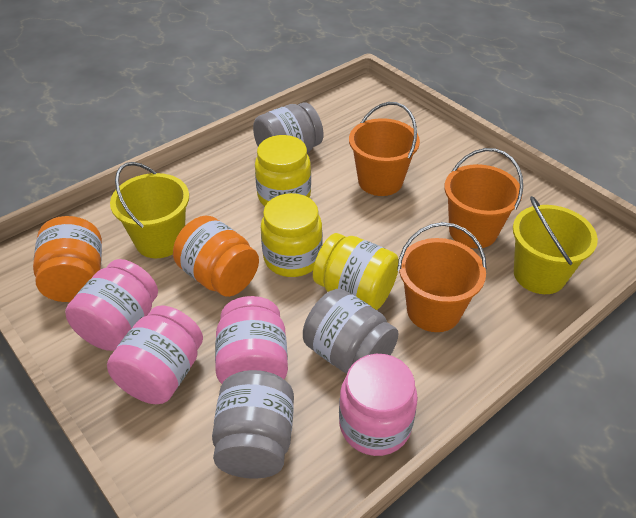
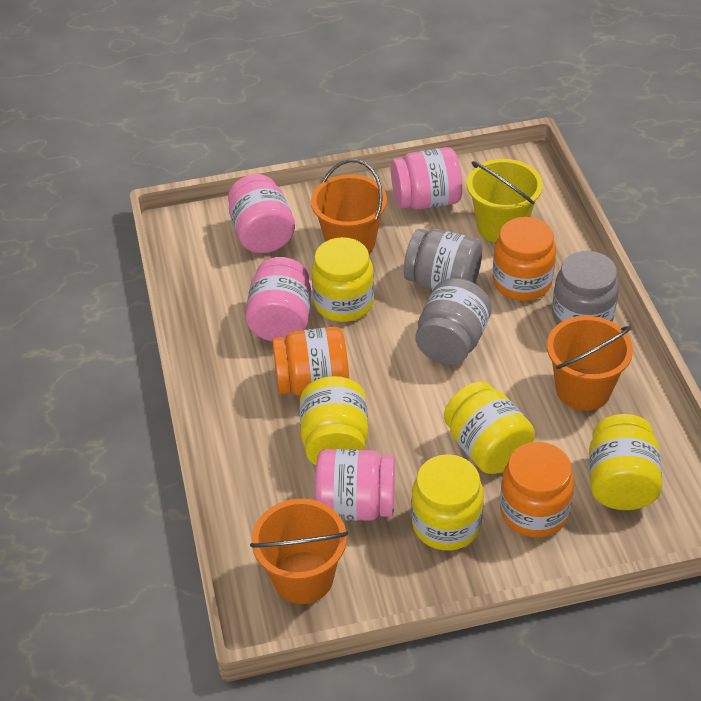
orange jar: [33,216,102,302] [173,215,259,297] = 2 -> [272,327,349,396] [493,217,556,301] [500,442,574,538] = 3
yellow bucket: [110,162,189,258] [513,196,598,294] = 2 -> [467,159,543,243] = 1
yellow jar: [255,135,311,206] [261,193,322,277] [313,233,399,310] = 3 -> [300,376,368,465] [312,237,374,322] [412,454,484,551] [444,381,535,474] [589,414,662,510] = 5

